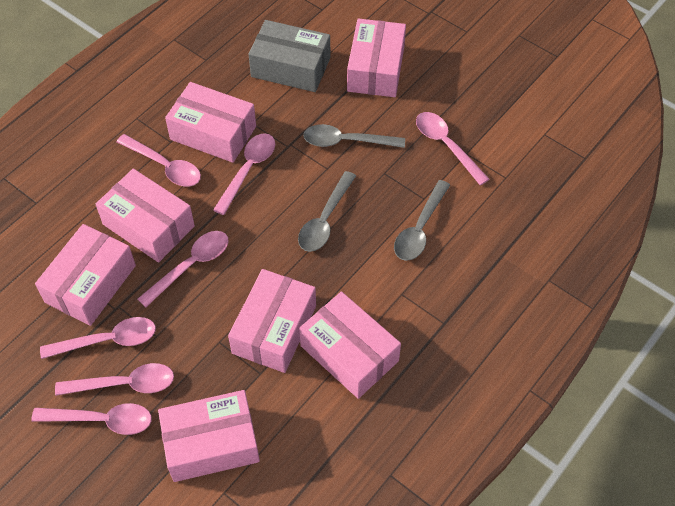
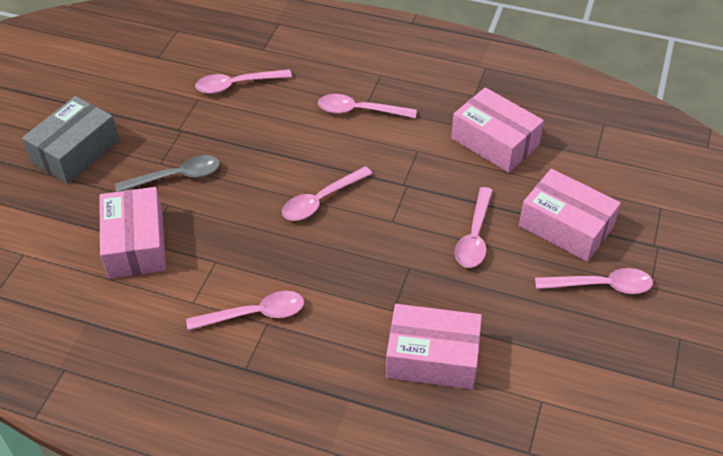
grey spoon: [298,171,356,252] [303,124,405,148] [394,180,450,261] = 3 -> [115,155,220,192] = 1
pink box: [35,224,136,326] [96,169,195,262] [158,390,260,482] [165,82,256,163] [228,269,316,373] [299,292,401,399] [347,19,406,97] = 7 -> [99,187,166,279] [386,304,482,389] [451,87,544,173] [519,169,621,262] = 4
pink spoon: [31,403,152,435] [40,317,156,359] [55,363,174,396] [117,134,201,187] [138,231,229,307] [213,133,275,215] [416,112,489,185] = 7 -> [186,291,304,330] [195,69,292,94] [282,166,373,221] [318,94,417,118] [455,187,493,268] [535,268,653,294] = 6

